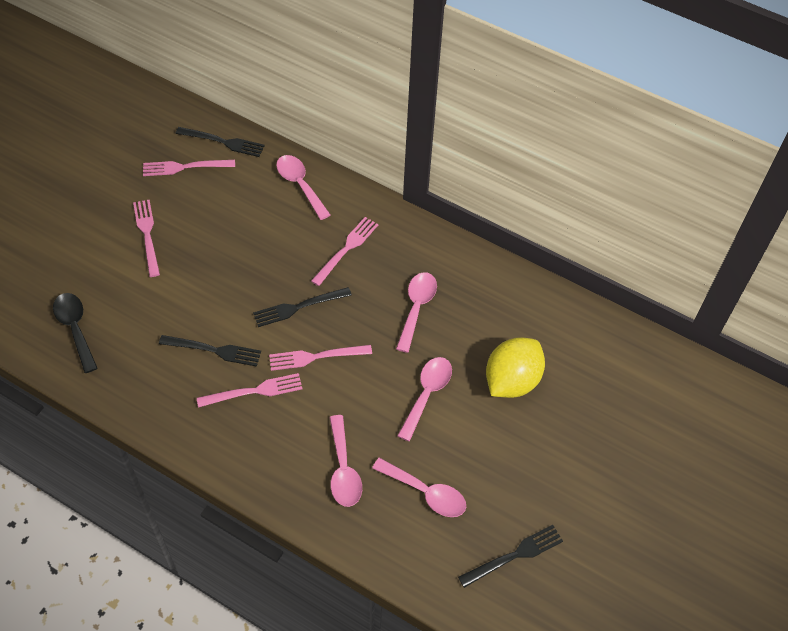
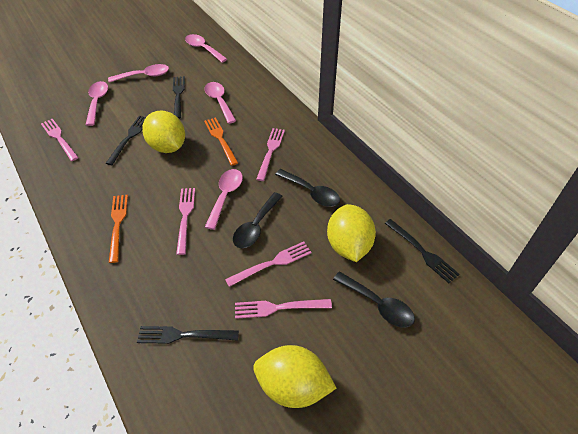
black spoon: [53,293,98,373] = 1 -> [233,192,283,248] [275,169,340,207] [333,272,415,328] = 3
orange fork: none = 0 -> [109,195,128,263] [204,117,238,166] = 2
yellow lemon: [486,337,545,398] = 1 -> [142,111,185,153] [253,345,336,408] [327,204,376,262] = 3

